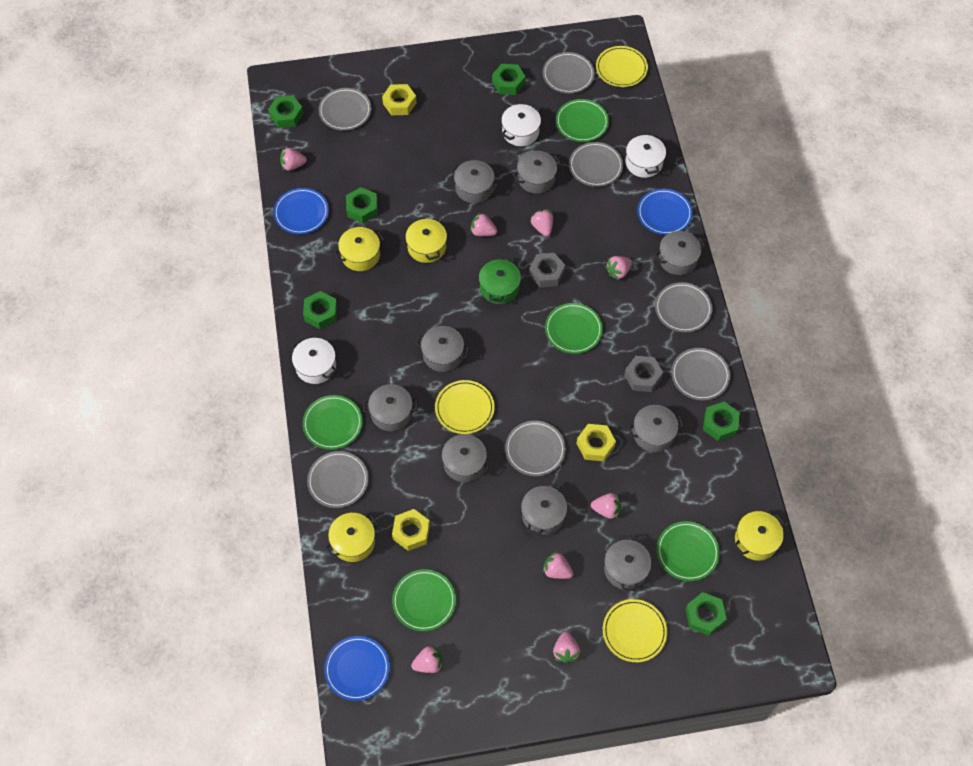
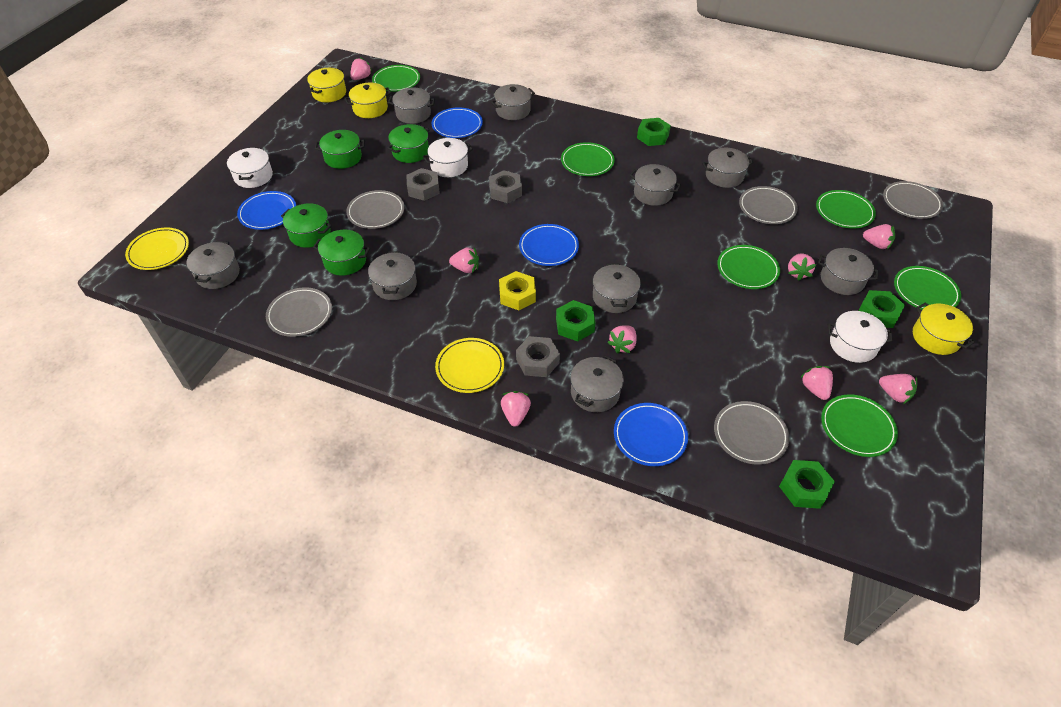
blue plate: [273,188,329,234] [324,636,390,701] [637,189,693,235] = 3 -> [237,191,296,230] [432,107,483,138] [519,224,579,266] [614,403,688,466] = 4
green nut: [268,96,303,128] [303,291,337,329] [346,187,378,223] [492,64,526,95] [685,592,727,636] [703,402,740,441] = 6 -> [556,300,596,341] [637,118,671,146] [779,460,835,509] [858,290,905,328] = 4
green plate: [303,395,363,450] [392,569,456,631] [545,303,603,354] [556,99,609,142] [657,521,720,581] = 5 -> [372,65,420,92] [561,142,615,176] [717,245,780,289] [816,190,876,228] [821,394,898,457] [894,266,961,310] = 6
green pot: [479,256,521,304] = 1 -> [281,203,332,248] [313,230,370,276] [315,130,365,169] [387,124,430,163] = 4
grey nut: [529,253,565,288] [624,356,663,392] = 2 -> [406,168,440,201] [489,170,522,203] [516,336,560,377] = 3
grey plate: [307,451,368,508] [318,88,371,131] [505,421,566,476] [542,52,595,94] [569,142,623,187] [655,282,712,332] [671,348,730,400] = 7 -> [266,287,332,337] [346,190,404,229] [714,401,789,465] [739,186,798,224] [883,181,943,219] = 5
yellow nut: [382,84,417,115] [392,509,430,551] [576,424,616,461] = 3 -> [499,271,536,310] = 1
yellow plate: [435,380,495,434] [596,46,648,87] [603,599,667,662] = 3 -> [125,227,189,270] [435,338,504,393] = 2
yellow pot: [325,513,379,562] [334,227,385,271] [405,216,447,263] [734,511,785,561] = 4 -> [307,68,346,102] [344,82,391,118] [913,302,975,355] = 3

